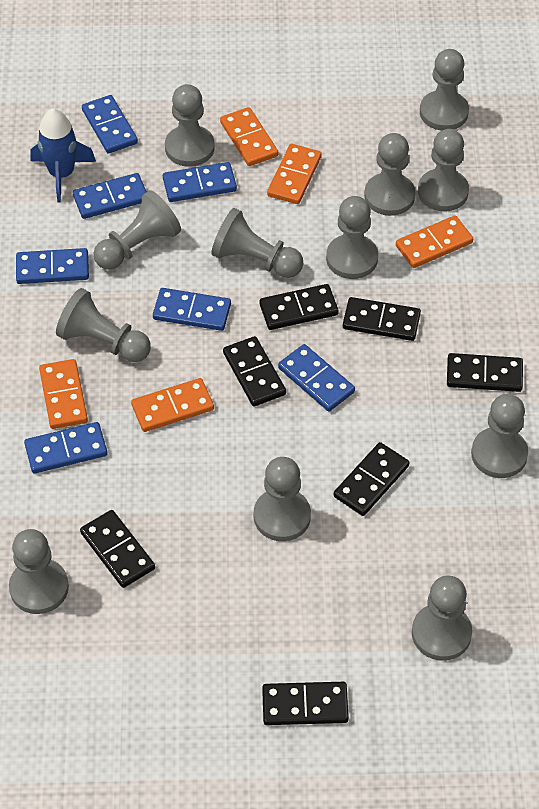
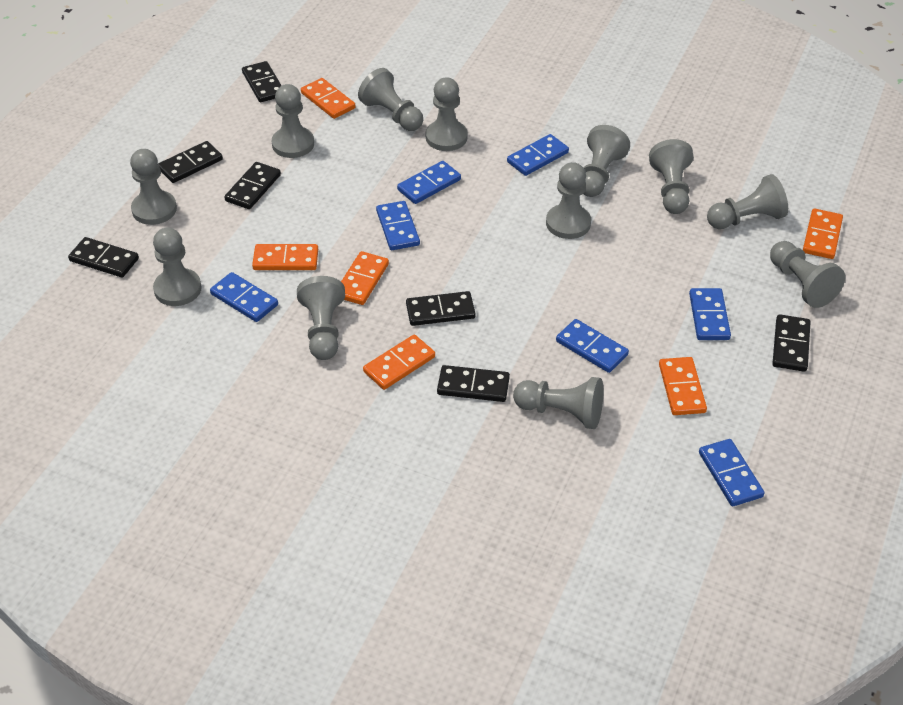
blue rocket: [31,108,96,203] = 1 -> none = 0
orange domino: [39,359,88,429] [131,378,214,432] [220,107,278,166] [267,144,322,204] [396,215,473,268] = 5 -> [252,244,318,270] [301,78,356,119] [341,251,389,305] [363,335,435,390] [659,357,707,415] [803,208,843,259] = 6

